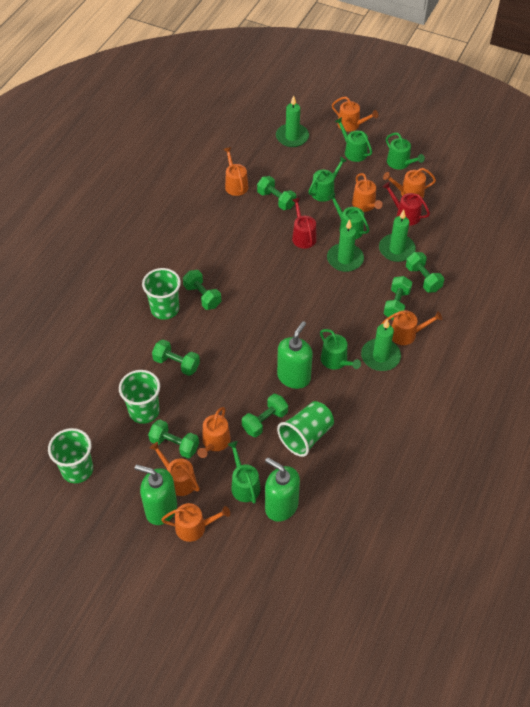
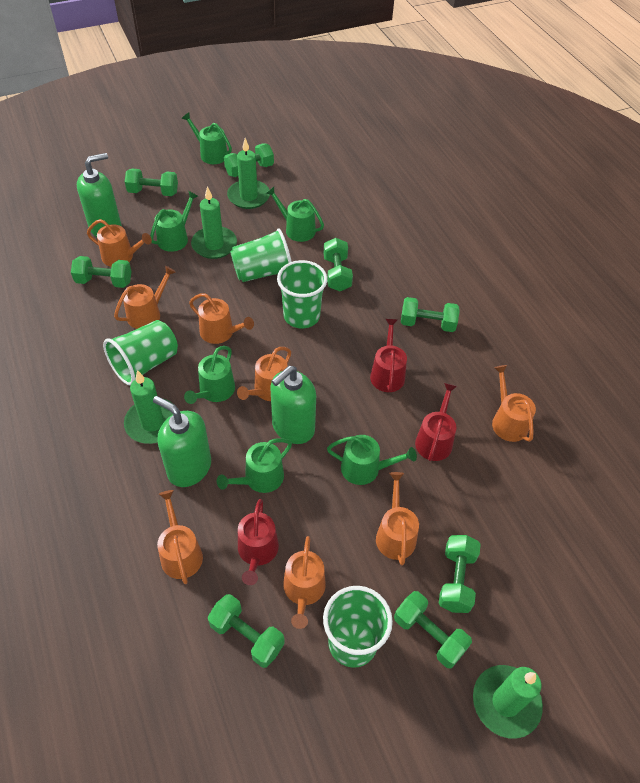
green dumbbell: [148,420,199,458] [152,339,200,376] [183,270,221,310] [242,394,288,437] [257,176,296,210] [383,276,412,320] [406,252,444,292] = 7 -> [71,256,132,288] [125,168,178,196] [208,594,285,668] [224,143,274,177] [324,238,353,291] [394,591,472,669] [401,297,460,332] [439,535,481,613] = 8
red watering can: [292,198,317,249] [383,182,430,226] = 2 -> [238,499,279,585] [370,319,407,392] [415,383,457,461] = 3

